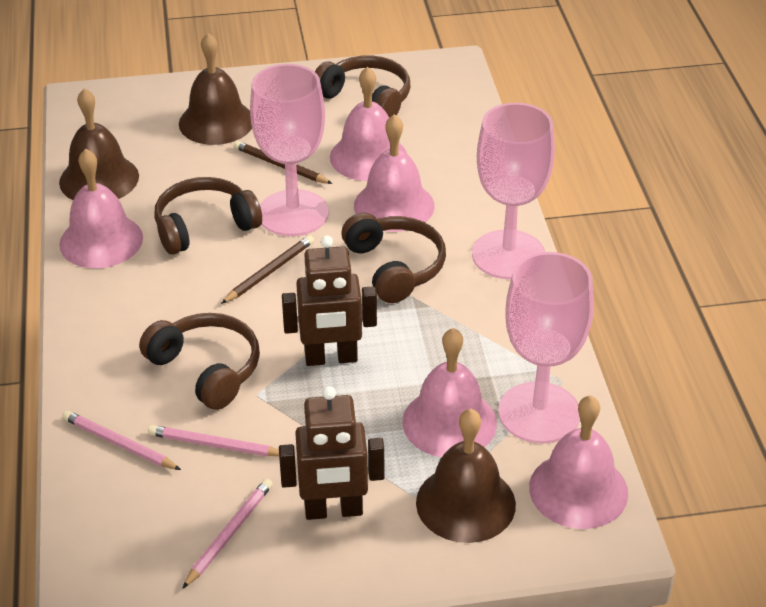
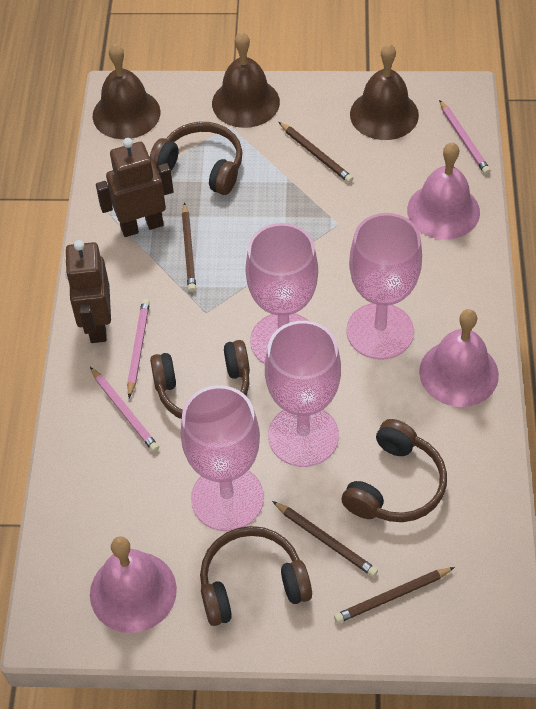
brown pencil: [221,235,314,304] [234,141,333,184] = 2 -> [182,202,196,292] [272,501,378,577] [279,122,353,183] [334,567,455,623] = 4
pink bell: [59,149,143,268] [330,66,407,181] [354,114,435,232] [402,328,497,457] [529,395,628,529] = 5 -> [90,536,177,633] [407,142,480,240] [419,309,499,407] = 3
pink goblet: [250,64,329,236] [472,103,555,280] [498,252,594,444] = 3 -> [181,385,264,531] [245,223,318,364] [265,321,341,467] [346,213,422,360] = 4

